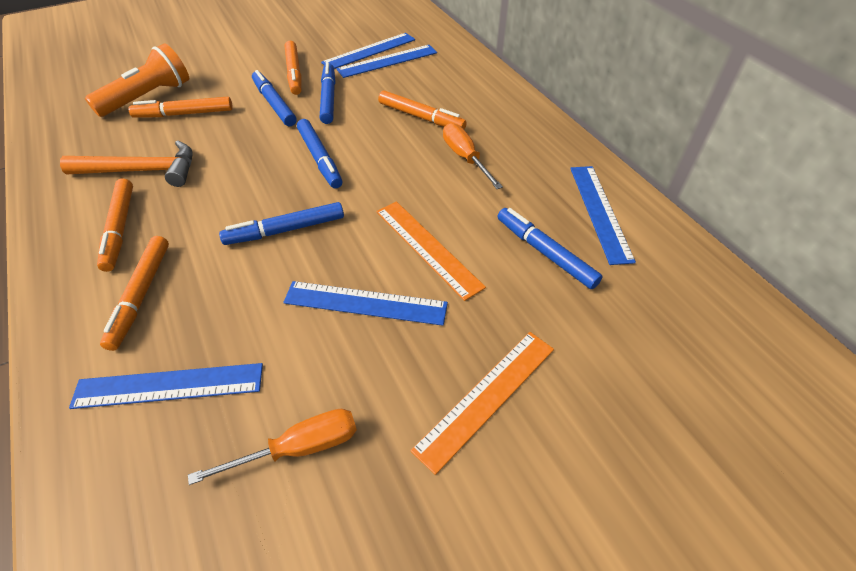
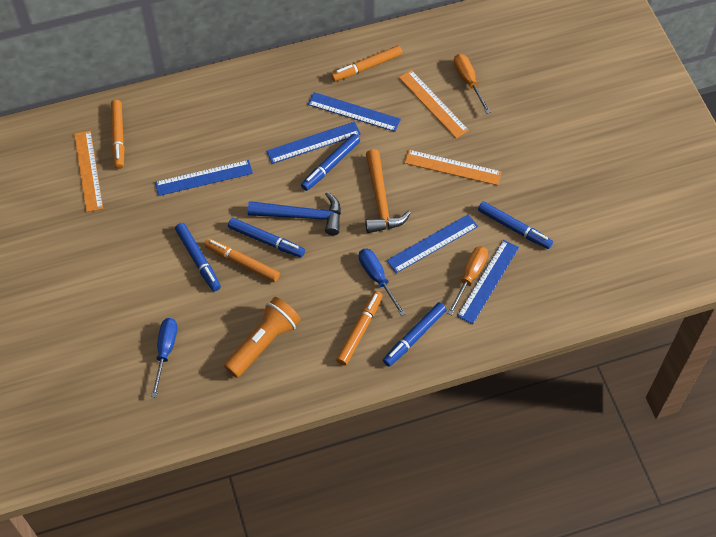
blue hammer: none = 0 -> [248,192,341,235] = 1
blue screwdriver: none = 0 -> [151,318,177,397] [359,248,406,316] = 2
orange marker: [97,179,133,272] [100,236,169,351] [129,97,233,118] [285,41,302,95] [378,90,467,129] = 5 -> [111,100,124,169] [204,238,280,282] [331,45,402,82] [336,291,383,366] = 4
orange ruler: [376,201,486,301] [410,332,554,475] = 2 -> [74,131,103,212] [399,70,469,138] [404,150,502,185] = 3

